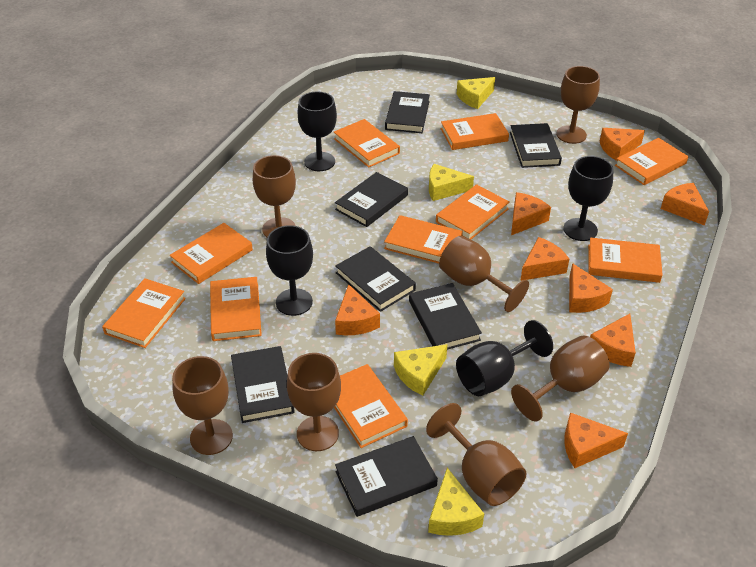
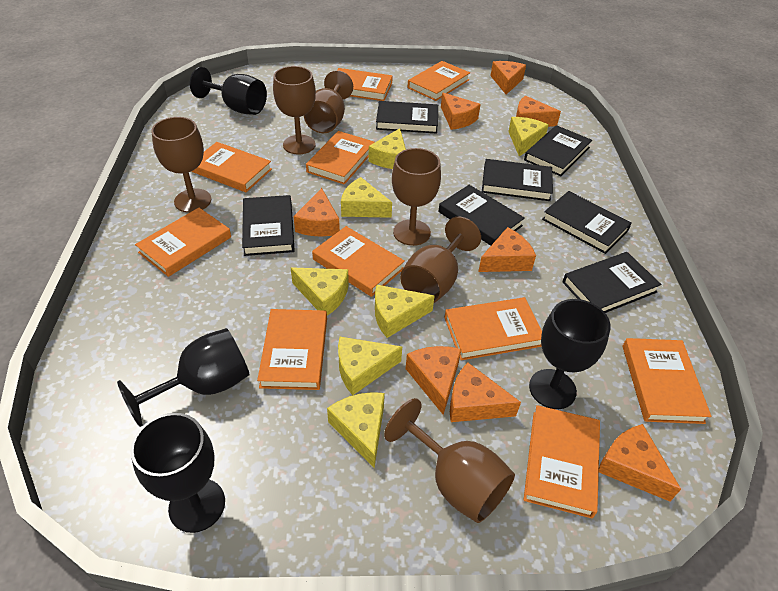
brown goblet: [172,356,233,455] [253,155,296,237] [287,353,341,451] [426,403,527,506] [439,236,529,312] [511,336,610,422] [556,66,600,144] = 7 -> [151,117,211,213] [273,66,316,154] [304,70,353,133] [384,398,515,523] [392,148,441,246] [400,217,481,303] = 6
yellow cheese: [394,344,447,396] [428,468,484,536] [429,164,474,201] [457,77,495,109] = 4 -> [291,268,349,315] [327,392,385,468] [338,337,402,395] [341,177,392,218] [369,128,406,169] [375,285,435,338] [508,117,548,156] = 7

